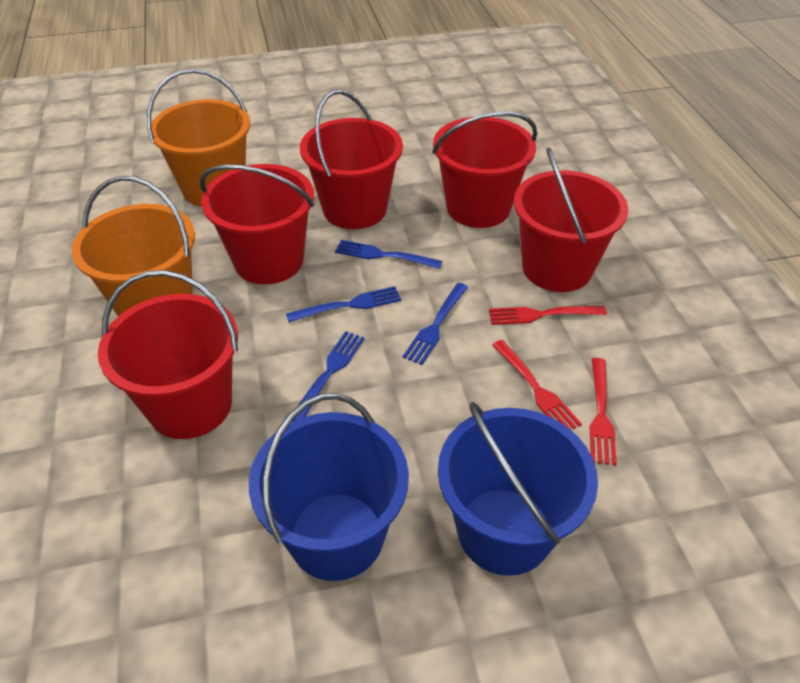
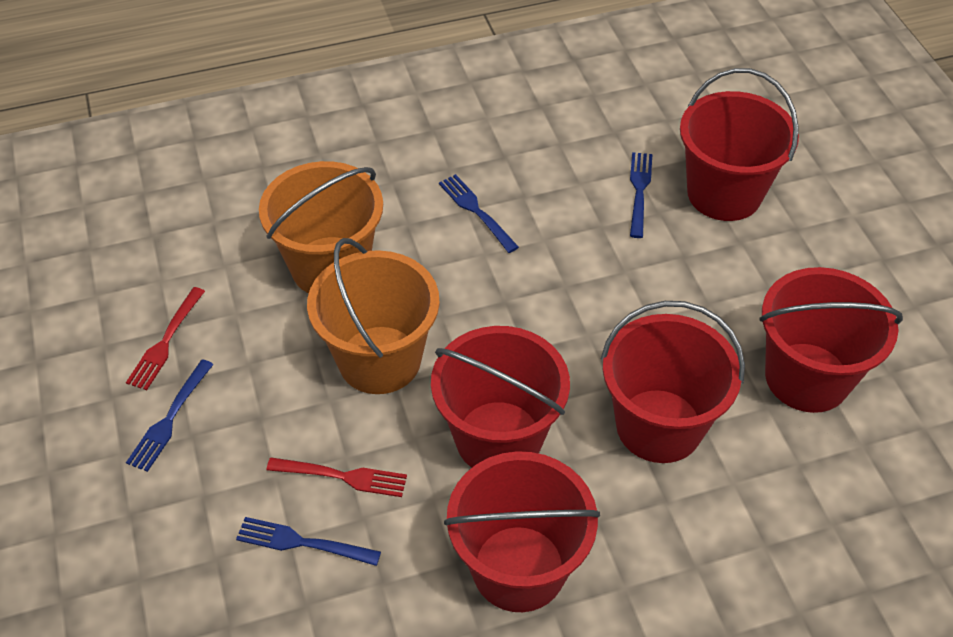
blue bucket: [249,393,409,581] [438,402,598,576] = 2 -> none = 0
red fork: [489,306,607,325] [492,340,582,430] [589,358,617,466] = 3 -> [126,287,205,390] [267,457,407,497] = 2

